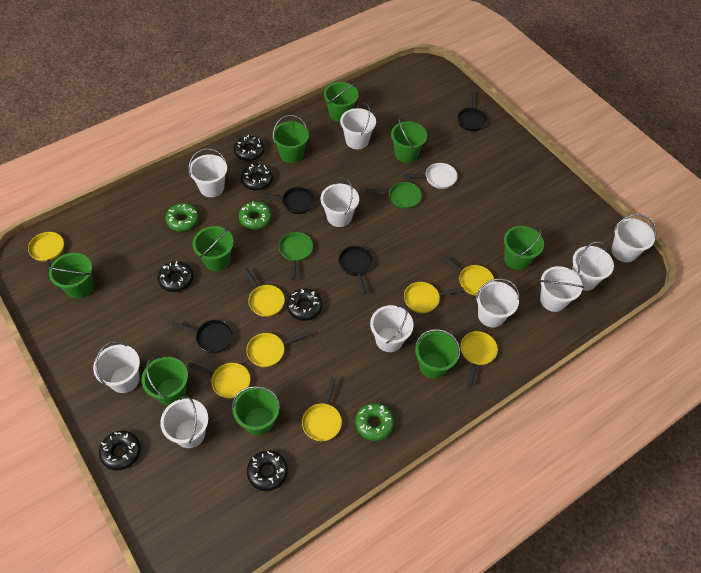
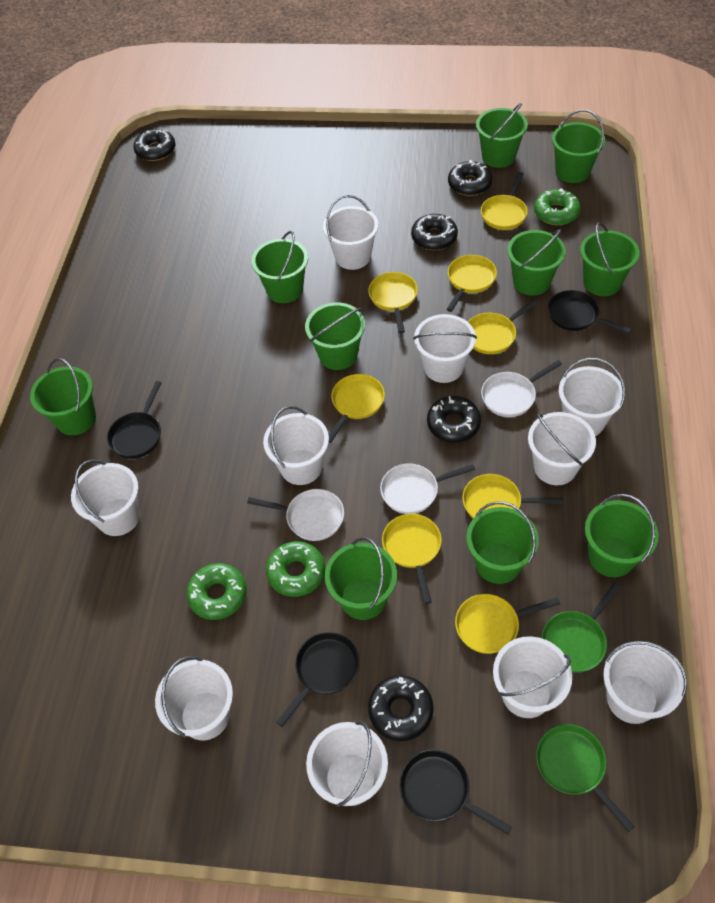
black donut: [99,431,141,471] [158,261,193,292] [233,135,265,161] [241,164,273,191] [247,450,288,491] [287,289,322,321] = 6 -> [133,129,176,161] [368,675,434,741] [411,214,458,250] [427,396,481,443] [448,160,493,196] = 5
green bucket: [47,253,94,299] [142,356,188,405] [193,226,234,271] [232,386,281,436] [272,115,309,163] [324,82,359,122] [391,118,427,163] [415,329,460,379] [504,226,544,270] = 9 -> [30,358,96,435] [252,231,308,303] [305,302,365,370] [325,537,397,620] [466,501,539,584] [476,103,528,168] [507,229,566,295] [552,110,605,183] [580,222,640,296] [585,494,659,577] = 10
white pan: [403,163,458,189] = 1 -> [247,489,344,541] [380,463,475,514] [481,360,562,417] = 3

